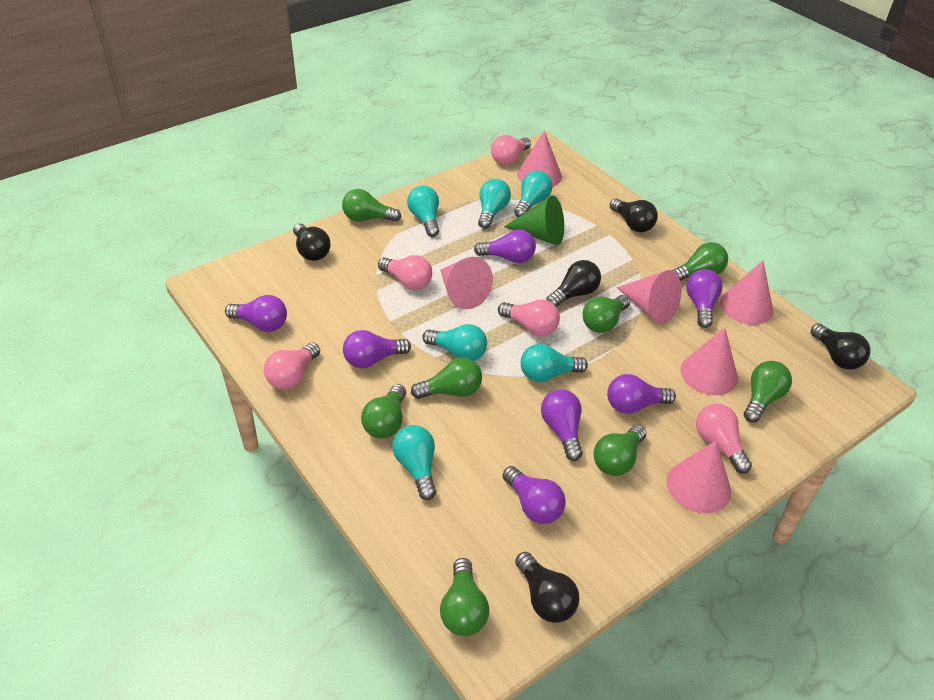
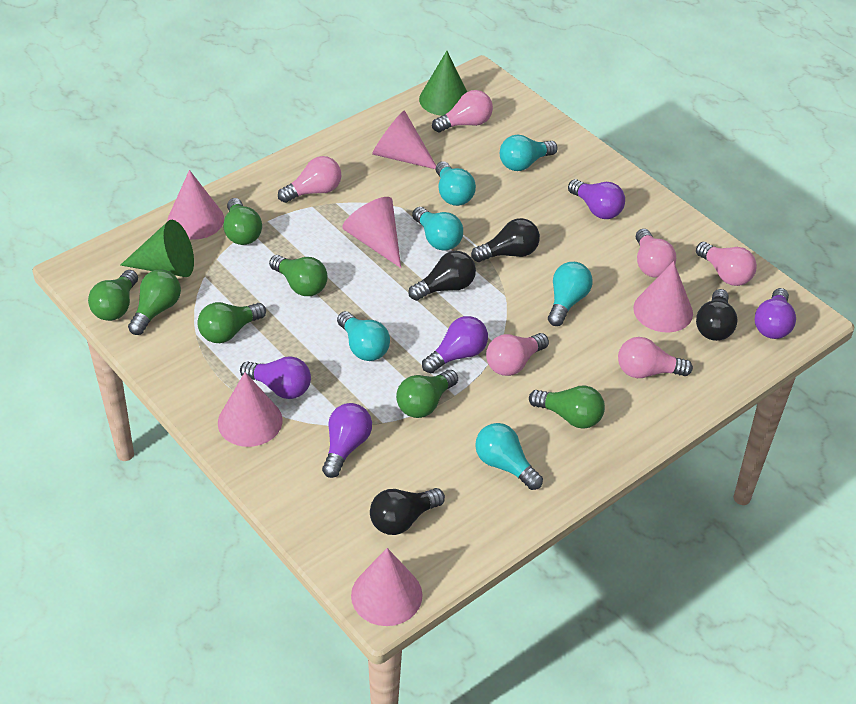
black light bulb: [293,223,331,261] [515,552,579,623] [546,260,601,307] [610,198,658,232] [811,323,871,370] = 5 -> [370,488,445,535] [408,251,476,301] [471,218,540,262] [696,289,738,341] = 4
green cone: [504,196,564,245] = 1 -> [121,220,194,277] [419,51,467,116] = 2
green light bulb: [342,189,401,222] [361,384,406,438] [411,357,482,399] [440,558,489,636] [583,295,630,333] [594,425,647,476] [672,242,728,281] [744,361,792,422] = 8 -> [88,270,138,321] [128,270,181,335] [197,302,266,343] [223,198,262,245] [269,255,328,296] [396,370,458,418] [529,386,605,429] = 7
pink light bulb: [264,343,320,390] [378,255,432,290] [491,135,531,165] [498,299,560,336] [696,403,752,474] = 5 -> [278,156,341,203] [432,90,493,133] [486,333,549,376] [618,337,693,378] [636,229,676,278] [696,242,757,286] = 6
purple light bulb: [225,295,287,332] [343,330,411,368] [474,229,536,263] [502,466,566,524] [541,389,582,461] [607,374,676,414] [686,269,723,328] = 7 -> [240,356,311,399] [322,403,372,478] [422,316,488,373] [568,179,625,219] [754,288,796,339] = 5

